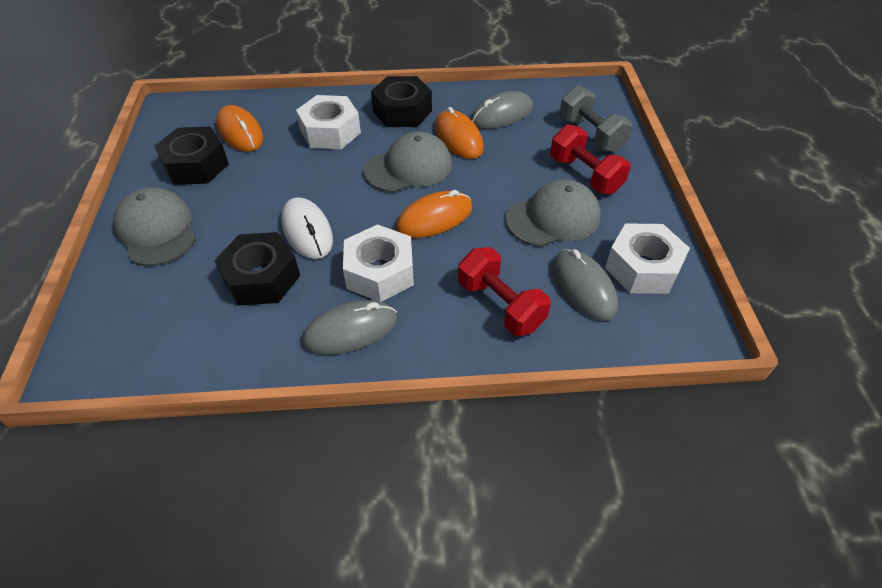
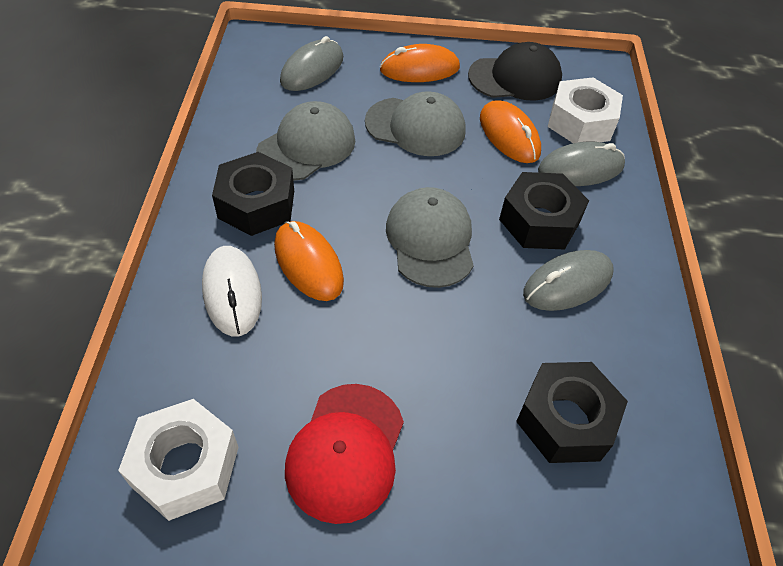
black cap: none = 0 -> [468,42,562,101] = 1
grey dumbbell: [559,86,632,153] = 1 -> none = 0
red cap: none = 0 -> [285,384,404,524] = 1
red dumbbell: [458,247,551,336] [550,125,631,194] = 2 -> none = 0
white nut: [296,95,361,149] [343,224,414,302] [605,223,690,294] = 3 -> [118,399,238,521] [548,77,623,143] = 2

